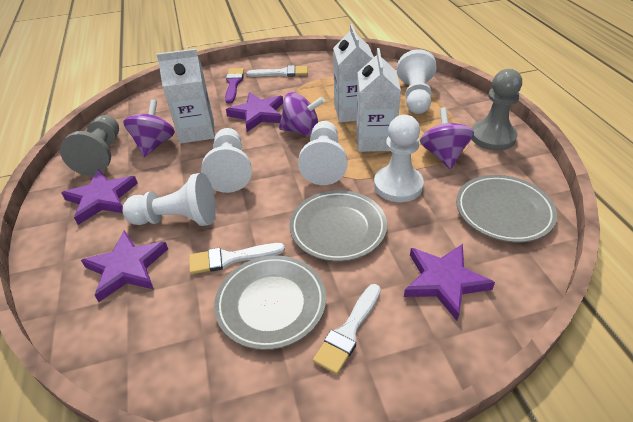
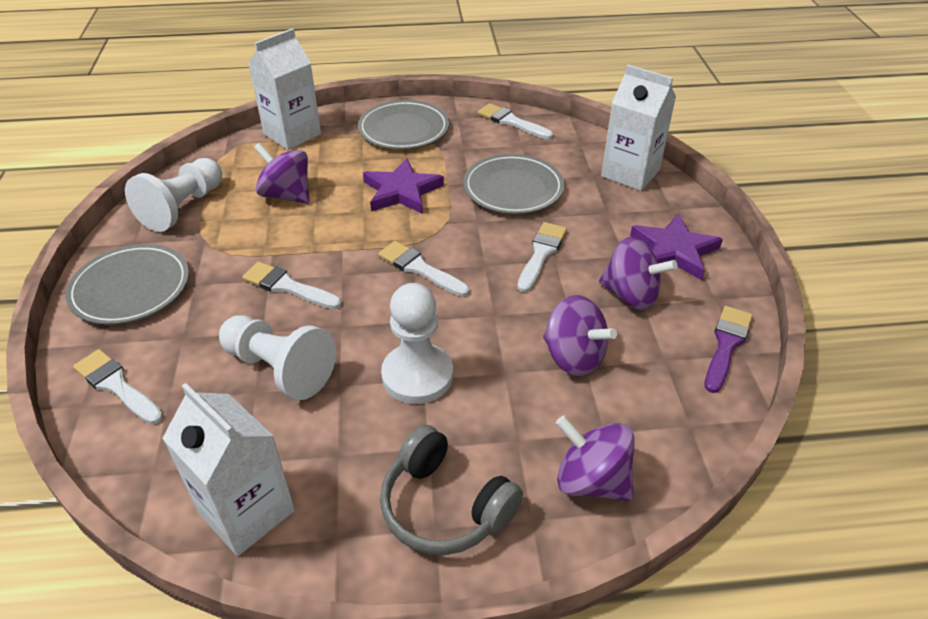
grey headphones: none = 0 -> [380,424,523,555] = 1
grey pawn: [60,115,119,176] [472,69,522,151] = 2 -> none = 0
purple spinning top: [123,99,175,157] [279,92,325,136] [420,107,474,169] = 3 -> [254,143,310,204] [543,295,617,376] [556,416,635,501] [599,237,678,310] = 4
purple star: [62,169,138,225] [81,230,168,302] [226,92,283,132] [404,244,495,321] = 4 -> [363,158,444,214] [630,214,723,280] = 2
white brush: [189,243,285,274] [247,65,308,77] [313,284,381,375] = 3 -> [73,349,163,425] [242,262,342,309] [378,241,469,297] [478,103,553,139] [517,222,567,292] = 5
white pawn: [123,173,216,226] [201,128,252,193] [298,121,347,185] [374,115,424,202] [397,49,437,114] = 5 -> [125,158,222,232] [219,315,336,400] [381,283,453,404] = 3

